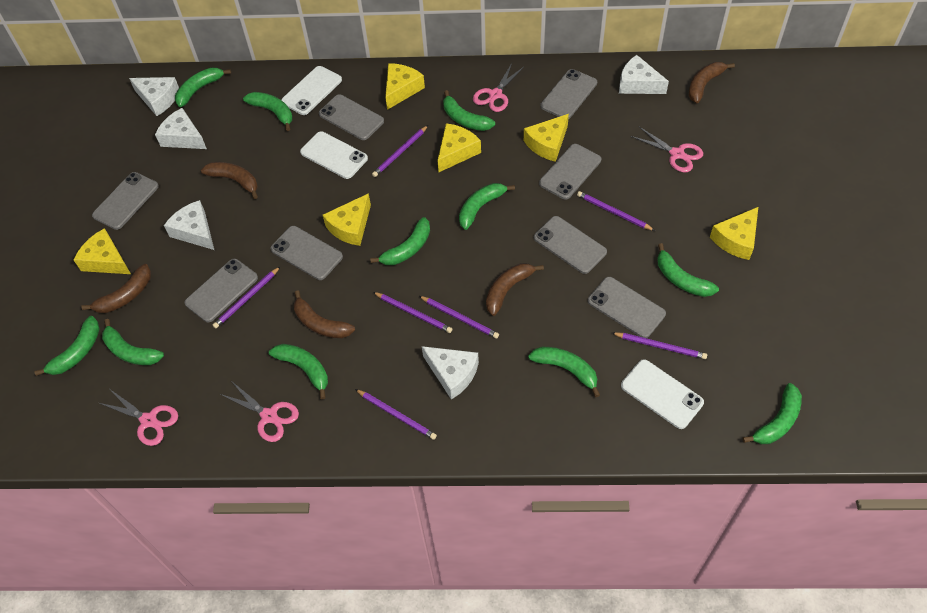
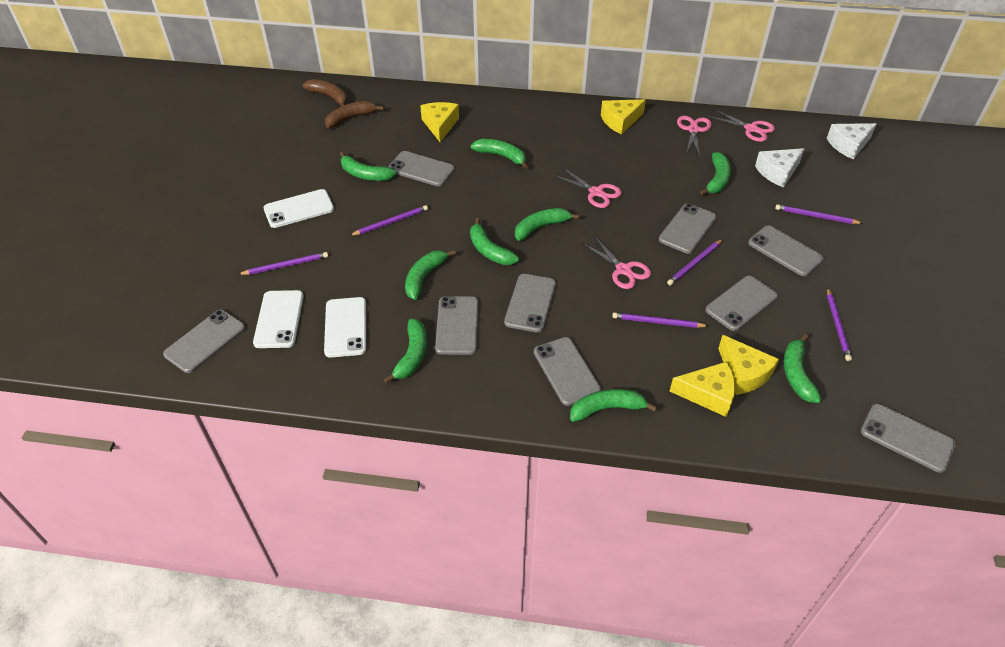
brown banana: [81,264,151,313] [201,162,258,199] [294,290,355,338] [486,263,544,316] [688,62,735,103] = 5 -> [303,79,347,107] [325,101,384,128] = 2
green banana: [34,316,100,376] [102,319,164,365] [175,68,231,107] [243,92,292,131] [269,344,328,399] [370,217,430,265] [443,90,495,131] [459,183,515,230] [528,347,600,397] [657,243,719,297] [743,383,802,444] = 11 -> [340,151,397,181] [384,319,427,383] [405,250,456,300] [470,139,528,169] [470,218,519,265] [515,208,580,241] [570,389,657,422] [700,152,731,195] [784,334,821,403] = 9
grey phone: [92,172,159,230] [185,259,258,322] [270,226,343,280] [319,94,384,140] [534,216,607,274] [539,144,601,200] [541,69,597,119] [588,277,666,338] = 8 -> [163,310,245,373] [388,151,455,187] [435,296,479,355] [504,274,556,333] [534,337,601,406] [659,203,717,254] [705,276,778,331] [748,225,824,276] [861,404,956,473] = 9
purple pencil: [213,267,280,328] [355,389,437,440] [372,125,428,177] [373,292,452,333] [419,296,499,339] [577,191,655,231] [612,332,707,359] = 7 -> [238,252,328,275] [349,205,428,236] [612,313,708,328] [667,239,723,285] [775,204,863,224] [827,288,852,361] = 6
white cheese: [129,77,179,116] [155,108,207,149] [164,200,214,250] [422,346,479,399] [619,55,669,94] = 5 -> [755,148,805,188] [827,123,876,160] = 2
yellow cheese: [74,228,131,274] [323,193,371,246] [385,63,425,110] [437,123,481,172] [524,114,569,162] [710,207,758,260] = 6 -> [420,102,459,142] [601,99,646,135] [670,362,735,417] [718,335,779,395] = 4

